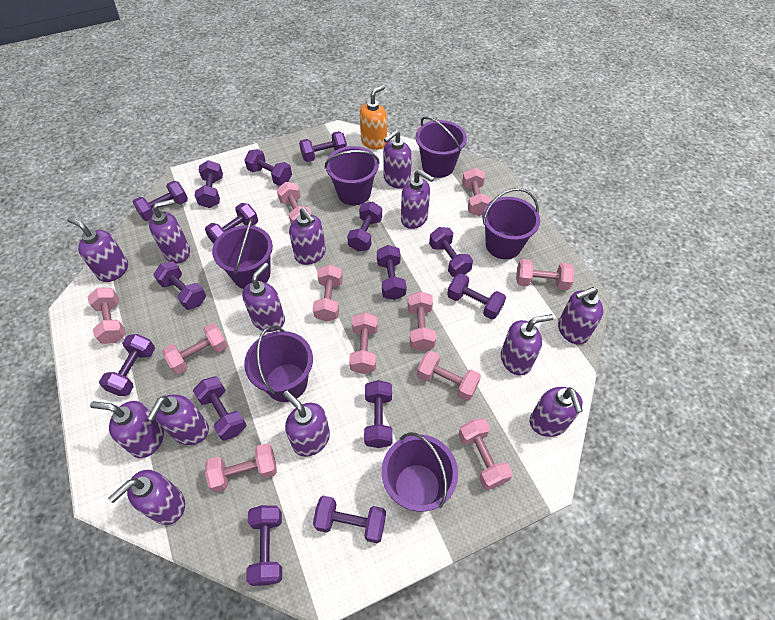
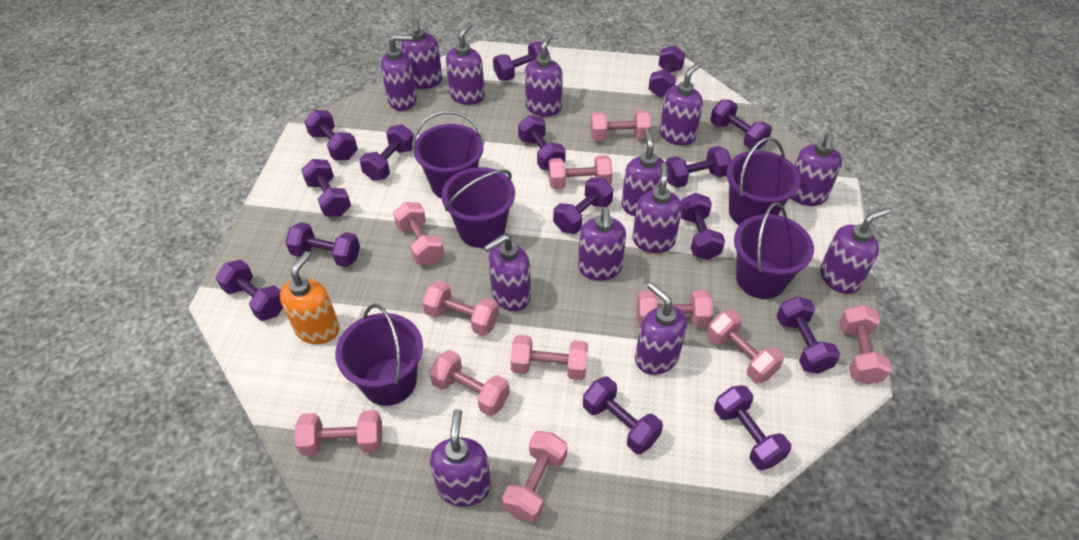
purple bucket: [212,218,273,289] [244,326,313,402] [325,146,380,205] [382,432,458,512] [416,117,467,178] [482,188,540,259] = 6 -> [335,304,423,406] [412,111,485,199] [441,167,515,248] [726,137,801,225] [734,202,814,299] = 5

